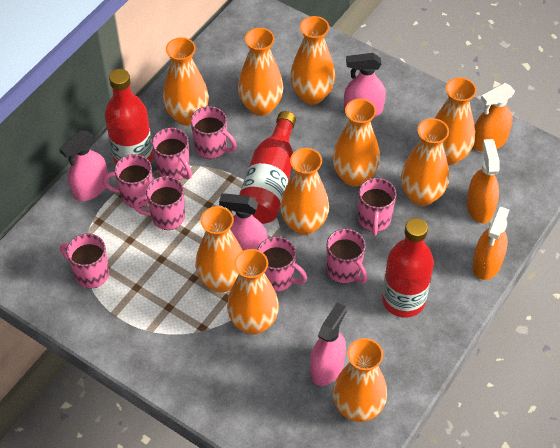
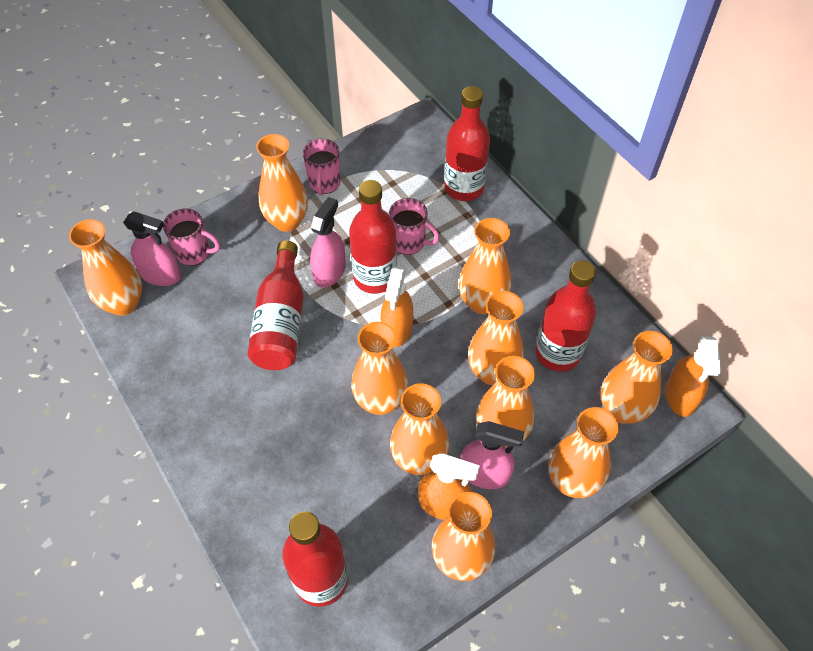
pink mug: [60,233,109,288] [103,154,153,208] [134,176,185,230] [152,128,192,180] [191,106,237,159] [257,237,307,292] [327,229,368,284] [358,178,397,236] = 8 -> [163,208,220,266] [303,139,341,195] [389,198,440,255] = 3
pink spray bottle: [59,131,109,201] [219,193,268,251] [310,302,347,386] [344,53,386,117] = 4 -> [123,211,181,286] [310,197,346,288] [460,421,524,489] = 3
red bottle: [105,69,153,164] [239,111,296,224] [382,218,434,317] = 3 -> [247,240,304,370] [283,512,348,607] [349,180,397,294] [444,86,490,201] [535,260,596,372] = 5

